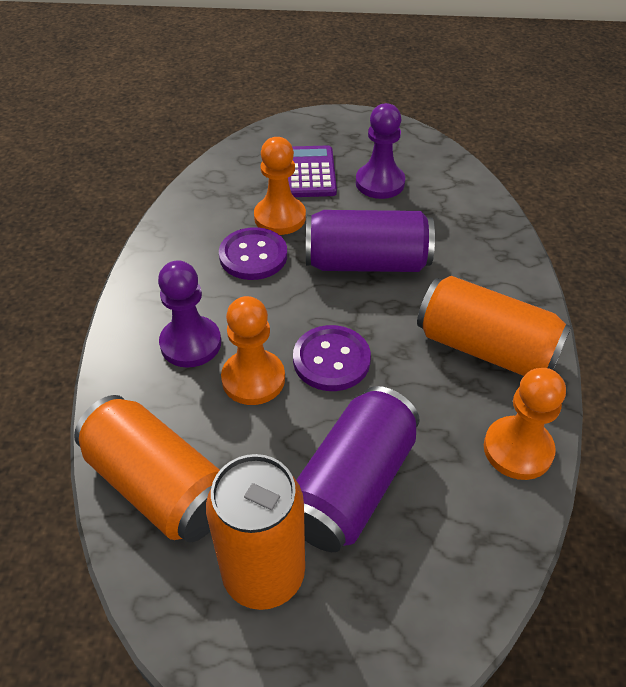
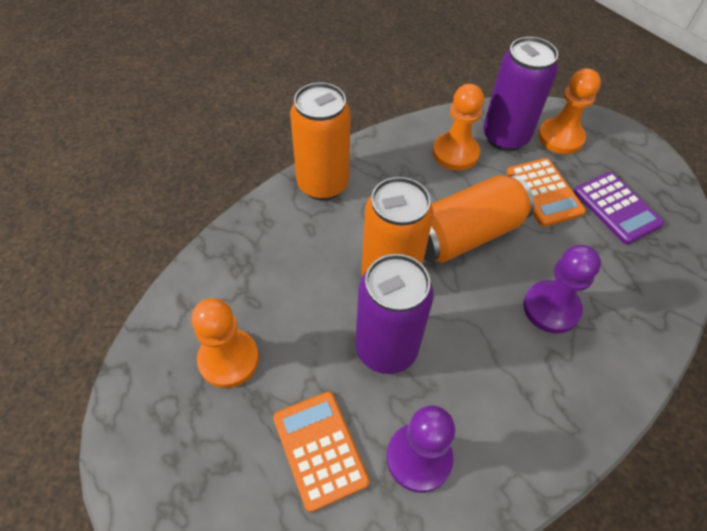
orange calculator: none = 0 -> [273,392,370,512] [506,158,586,227] = 2
purple button: [219,227,287,280] [293,325,371,391] = 2 -> none = 0

